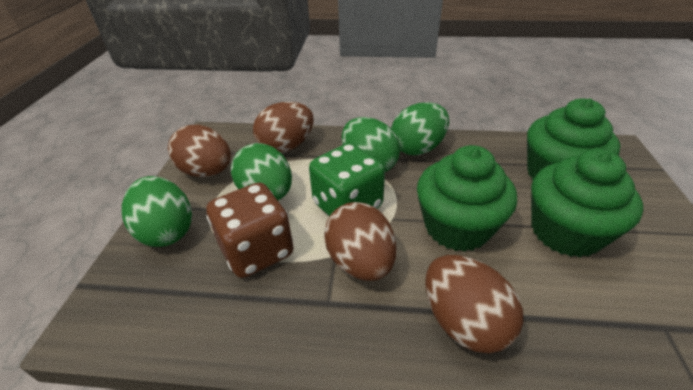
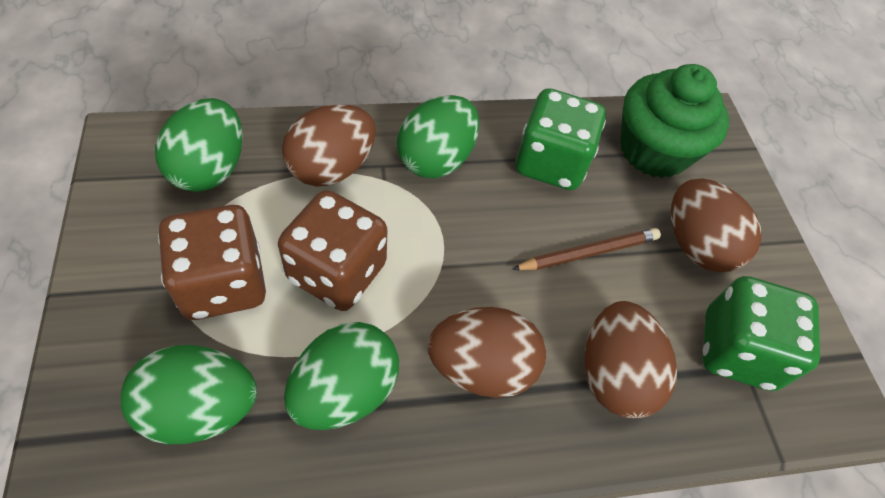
brown dice: [206,182,294,278] = 1 -> [158,205,266,320] [278,190,387,311] = 2
brown pencil: none = 0 -> [512,228,661,270] = 1
green cupcake: [417,145,517,252] [527,98,620,180] [531,149,643,257] = 3 -> [620,64,729,178] = 1
green dice: [309,143,385,216] = 1 -> [516,88,606,190] [702,276,820,391] = 2

